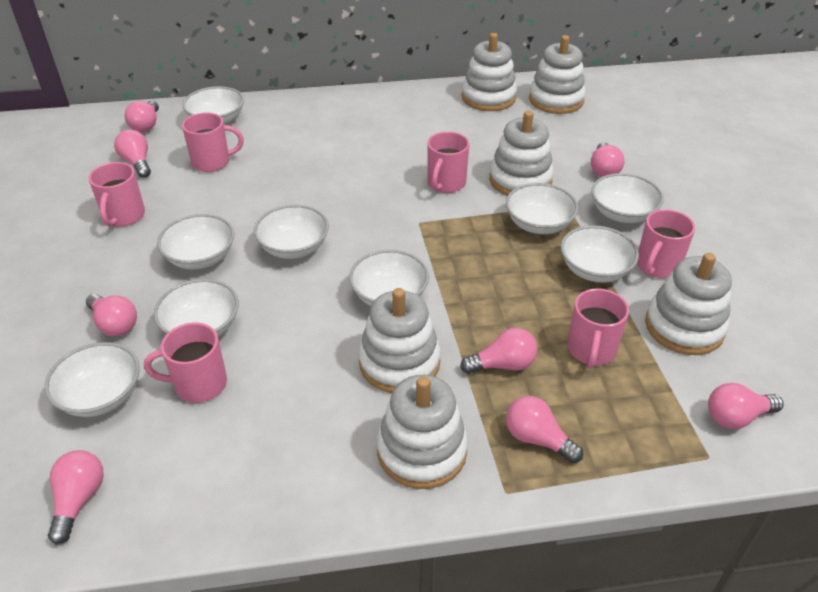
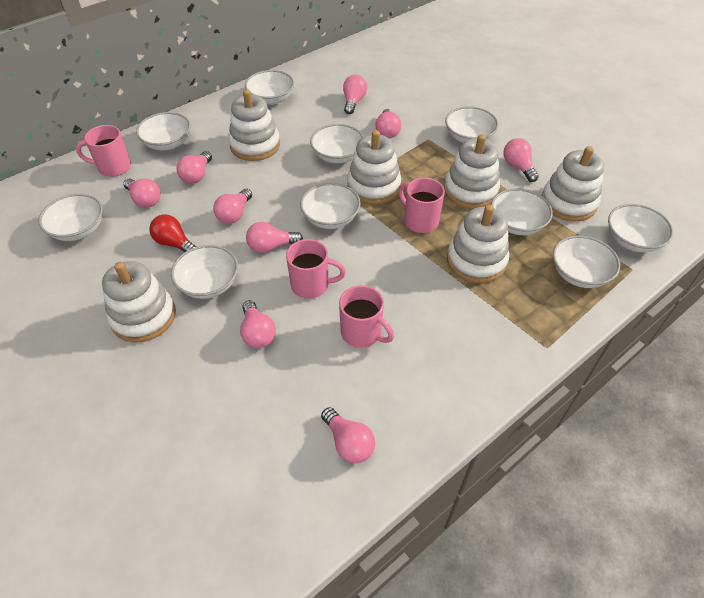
pink light bulb: [48,450,104,545] [86,294,137,336] [114,129,151,178] [125,101,159,132] [460,328,538,374] [506,396,583,463] [591,142,625,177] [708,383,784,429] = 8 -> [124,178,161,208] [176,151,212,184] [213,189,252,224] [240,300,276,348] [246,222,303,253] [321,407,375,463] [343,75,367,114] [375,109,401,138] [503,138,539,182] = 9
pink mug: [88,162,145,227] [144,323,227,403] [182,112,244,172] [427,131,469,193] [567,288,629,368] [637,209,695,278] = 6 -> [76,125,131,177] [286,239,346,299] [339,285,394,348] [398,178,445,233] = 4
red light bulb: none = 0 -> [149,215,197,252] = 1
white bowl: [45,342,140,417] [154,279,239,337] [157,214,234,269] [182,86,244,125] [254,205,329,259] [349,250,429,306] [506,183,578,234] [561,225,639,283] [591,173,664,223] = 9 -> [39,194,103,241] [136,112,191,151] [171,245,238,299] [245,70,294,105] [300,183,361,229] [310,124,364,163] [445,106,499,143] [491,188,553,235] [553,236,620,288] [608,204,673,253] = 10

